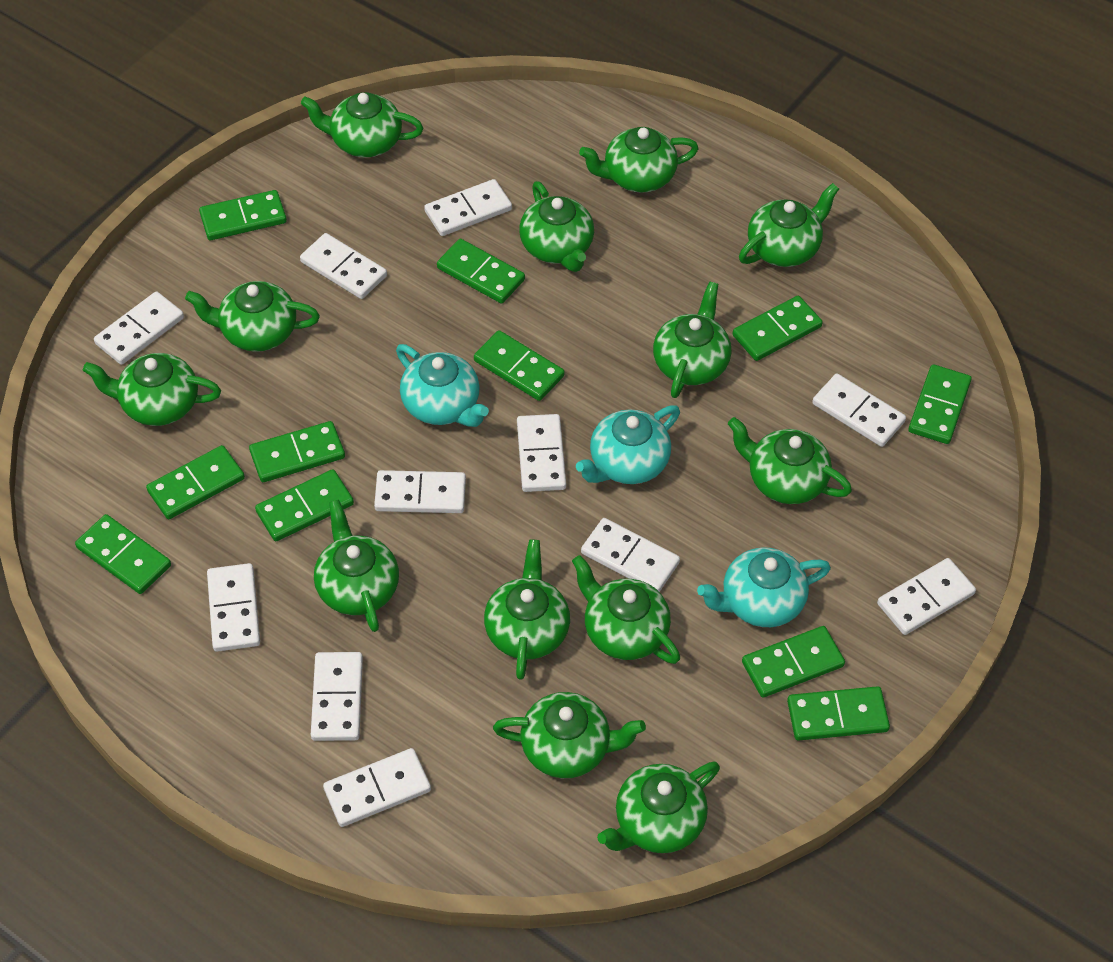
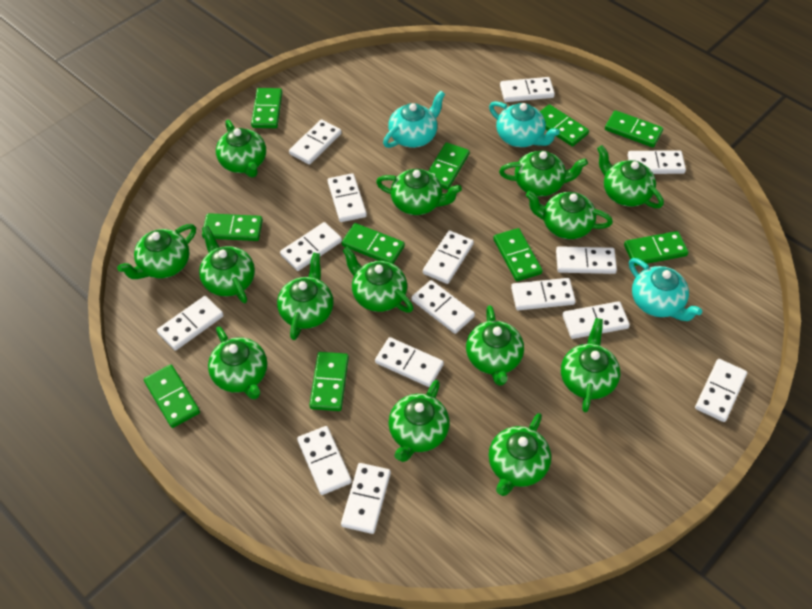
green domino: [75,514,171,594] [146,445,245,519] [199,190,287,240] [249,421,345,482] [255,469,354,541] [437,239,525,304] [474,330,564,401] [732,296,823,361] [742,626,845,698] [787,686,890,741] [908,364,972,444] = 11 -> [144,365,200,428] [202,213,263,241] [251,88,282,128] [309,352,349,411] [342,223,405,264] [428,142,470,190] [493,228,543,281] [540,104,589,147] [605,110,663,147] [624,231,689,266] = 10
green teapot: [83,353,221,426] [185,281,320,352] [301,92,423,157] [314,500,399,632] [484,539,570,680] [493,692,646,778] [519,181,594,272] [572,555,680,664] [579,127,699,193] [597,762,720,853] [653,282,731,398] [728,417,852,504] [739,183,839,267] = 13 -> [117,224,196,279] [199,226,255,303] [208,326,267,399] [216,120,266,178] [277,252,334,340] [342,246,413,313] [376,169,462,215] [388,380,450,462] [466,305,524,386] [489,413,551,496] [499,150,588,196] [525,191,613,239] [561,318,620,412] [597,145,664,208] = 14
white domino: [94,291,184,365] [207,563,260,652] [300,233,387,299] [311,652,363,741] [323,748,431,827] [374,470,466,513] [424,179,512,236] [517,414,566,492] [581,518,680,592] [812,374,906,447] [877,558,976,635] = 11 -> [157,296,224,351] [280,222,342,271] [289,119,341,165] [297,426,352,495] [328,173,367,222] [341,463,391,534] [375,337,444,387] [412,280,475,334] [423,230,474,284] [500,77,555,102] [511,278,576,310] [556,246,617,274] [563,301,630,339] [628,150,686,174] [695,359,747,422] = 15

